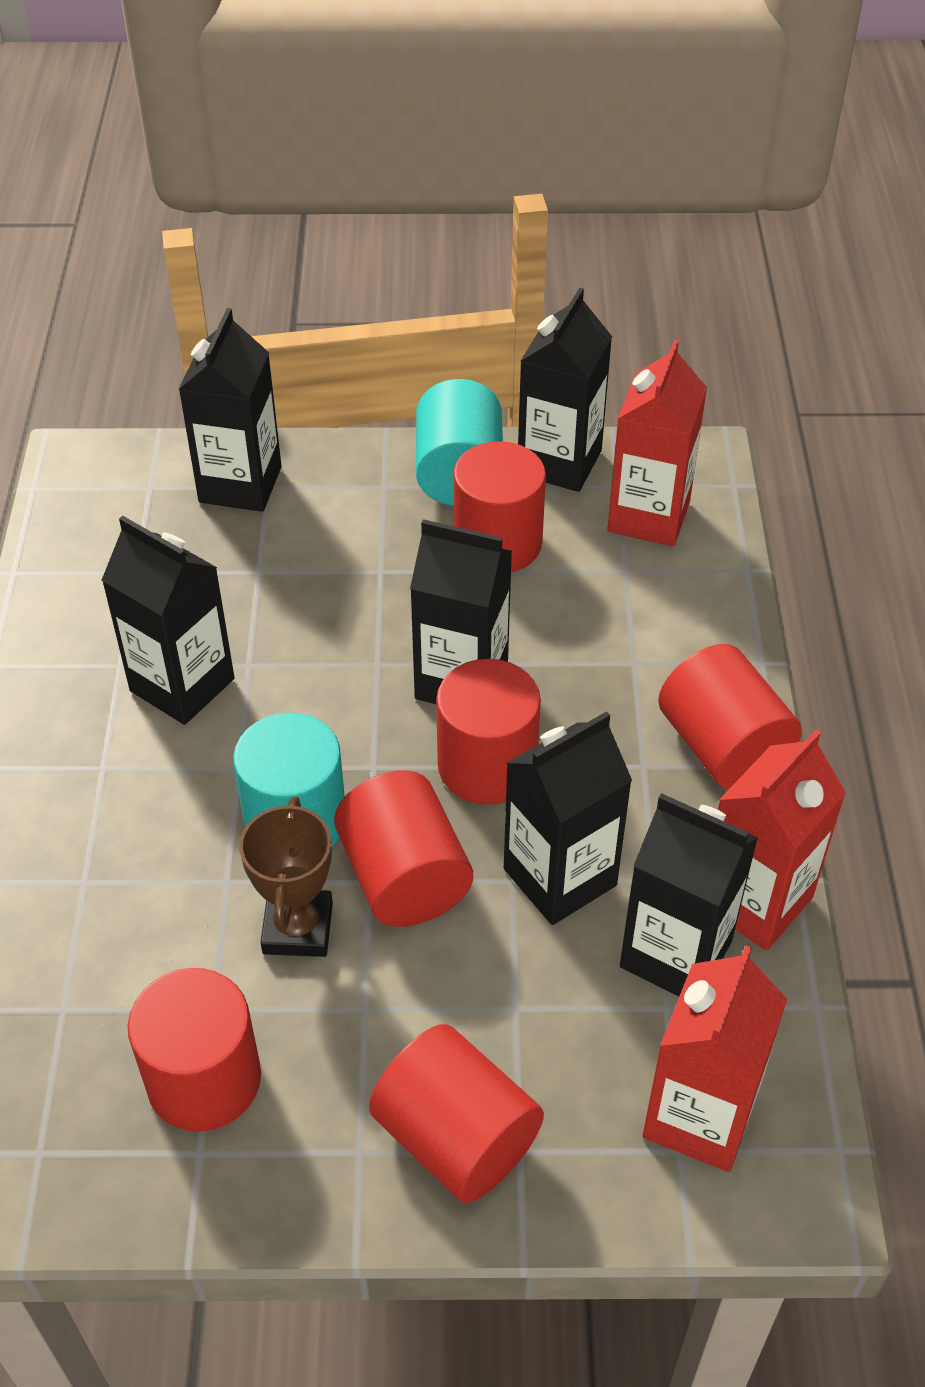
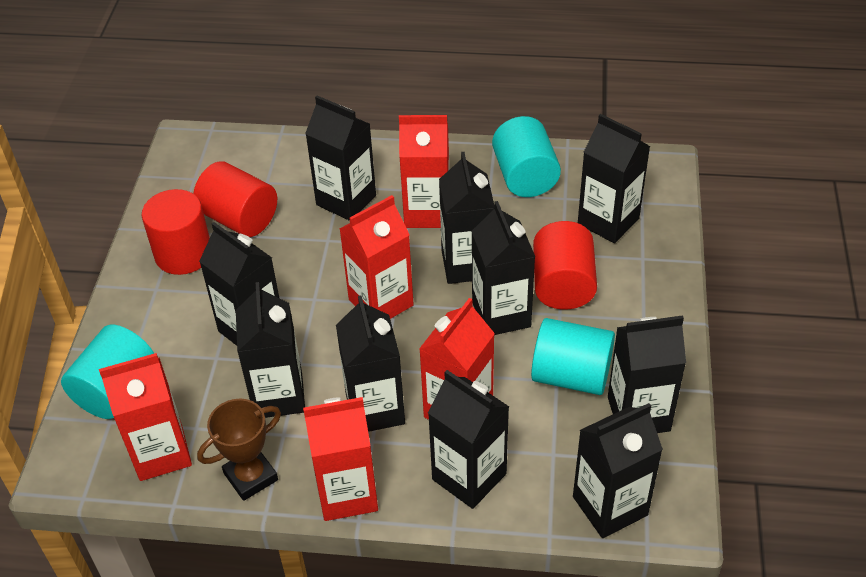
black carton: [102,516,235,725] [178,308,282,512] [410,519,512,704] [504,711,632,925] [518,288,612,492] [620,793,758,996] = 6 -> [199,222,279,346] [236,282,305,418] [305,96,376,221] [336,296,405,432] [428,370,509,509] [439,152,494,284] [471,201,535,335] [573,403,663,538] [578,114,650,243] [608,315,686,433] = 10
red carton: [607,340,707,546] [643,945,787,1172] [718,730,846,951] = 3 -> [99,353,192,481] [303,397,378,521] [340,195,414,319] [399,115,449,228] [419,298,495,420] = 5
red cylinder: [128,968,261,1132] [334,770,473,927] [369,1024,544,1203] [436,659,541,805] [453,441,546,572] [658,644,802,790] = 6 -> [142,189,210,275] [193,161,277,237] [533,221,597,310] = 3
turquoise cylinder: [233,713,345,846] [416,379,503,506] = 2 -> [61,325,154,419] [492,116,561,197] [531,318,615,395] = 3

